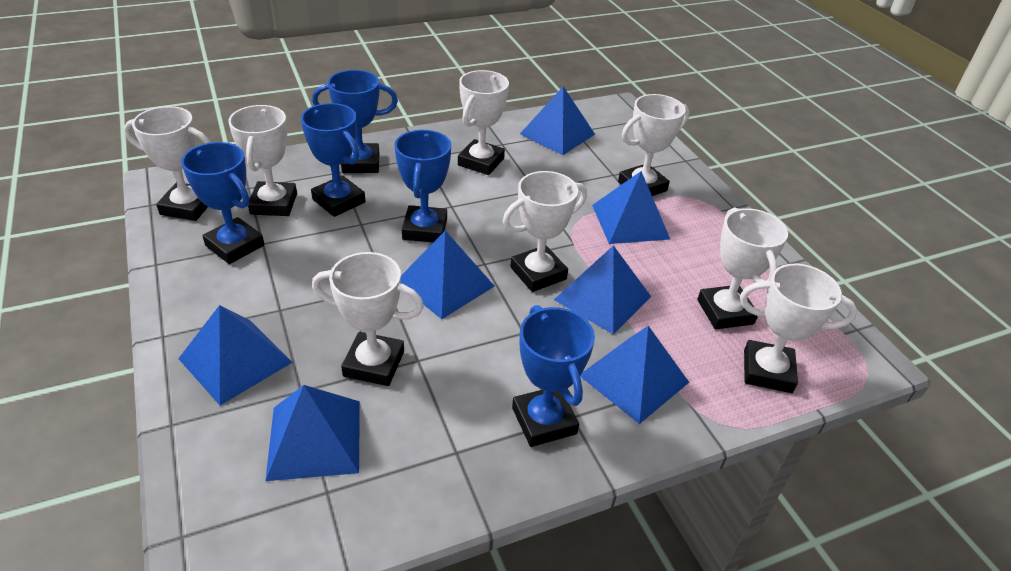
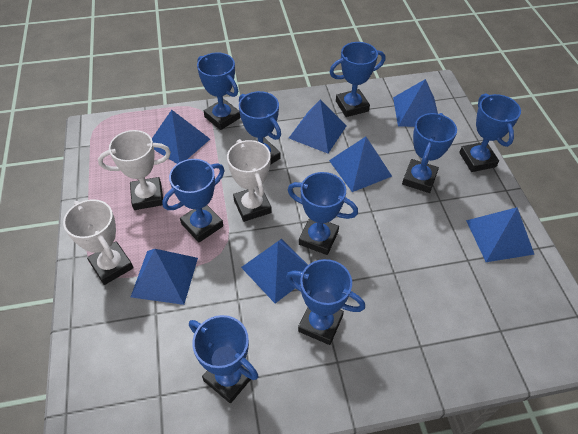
blue trophy: [181,142,264,264] [301,103,366,217] [312,70,398,173] [394,130,451,242] [512,305,595,447] = 5 -> [162,159,225,242] [189,315,259,403] [197,52,241,130] [239,91,281,165] [286,259,365,345] [288,172,358,255] [330,42,385,117] [402,113,457,193] [459,94,521,172] = 9
white trophy: [124,106,211,221] [228,105,297,216] [312,252,424,386] [458,70,509,175] [503,171,587,292] [618,94,689,196] [697,208,788,329] [740,264,858,393] = 8 -> [63,199,134,285] [98,130,171,210] [227,139,272,222] = 3

